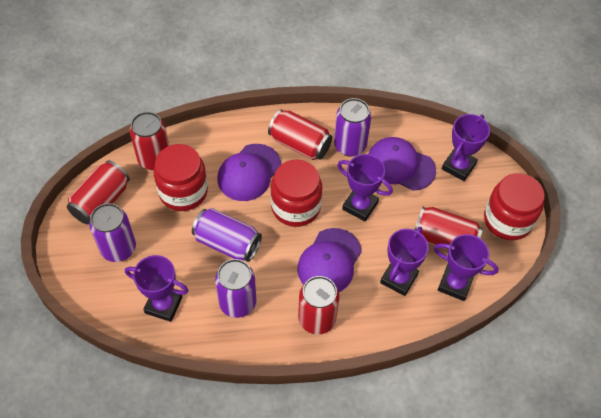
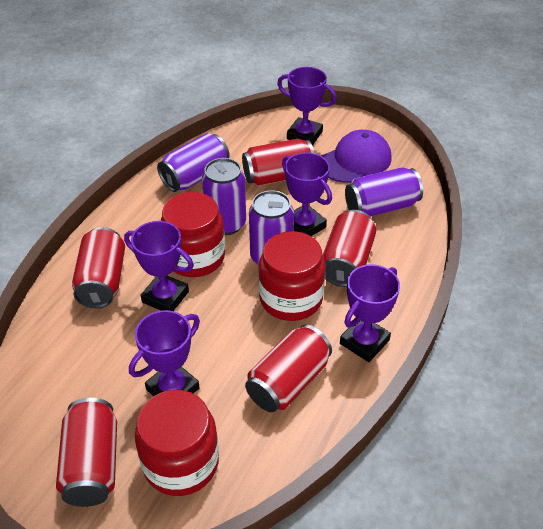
purple cap: [217,144,281,201] [297,228,362,292] [369,137,436,191] = 3 -> [321,130,392,183] = 1

